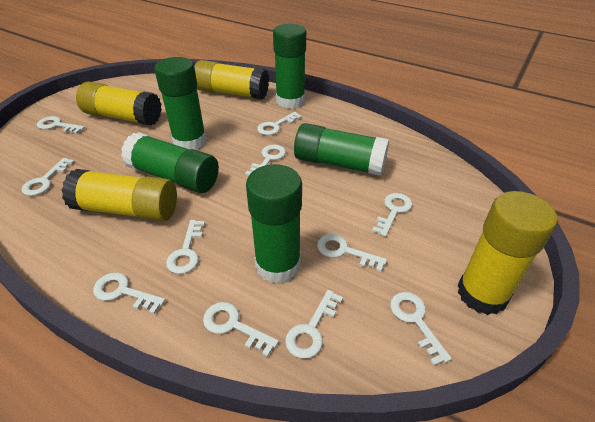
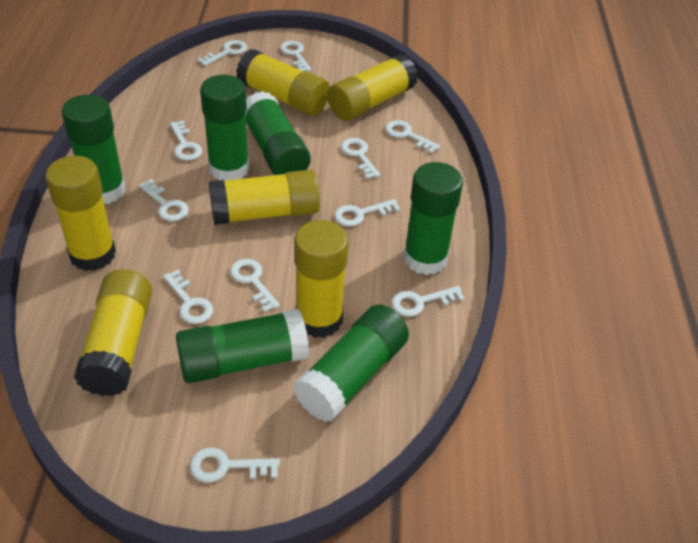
green glue stick: [121,132,219,193] [154,57,207,150] [246,164,302,283] [273,24,306,109] [294,123,389,176] = 5 -> [62,94,125,204] [176,309,309,383] [200,75,250,181] [245,91,311,175] [293,304,409,422] [403,162,463,275] = 6
yellow glue stick: [62,169,177,221] [76,82,162,126] [194,60,269,100] [458,191,558,315] = 4 -> [45,156,116,271] [74,269,152,396] [209,170,320,225] [236,49,330,116] [294,220,348,338] [328,54,418,121] = 6

